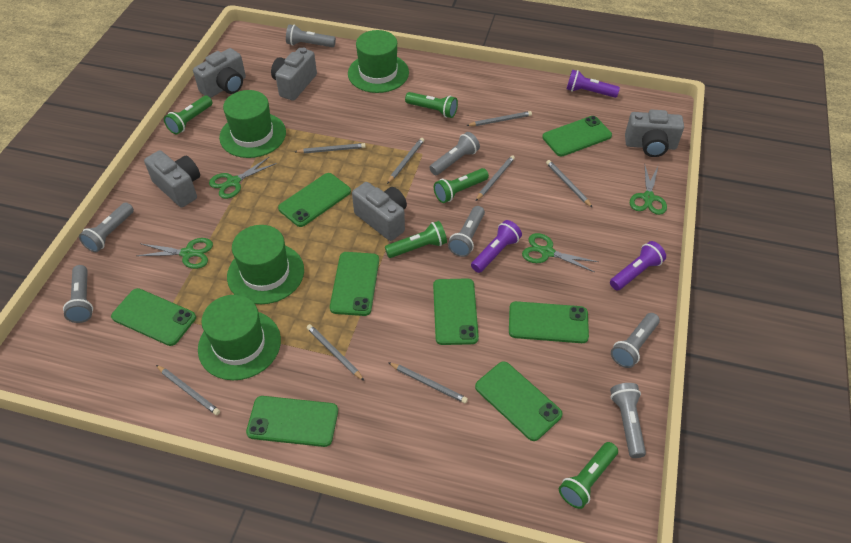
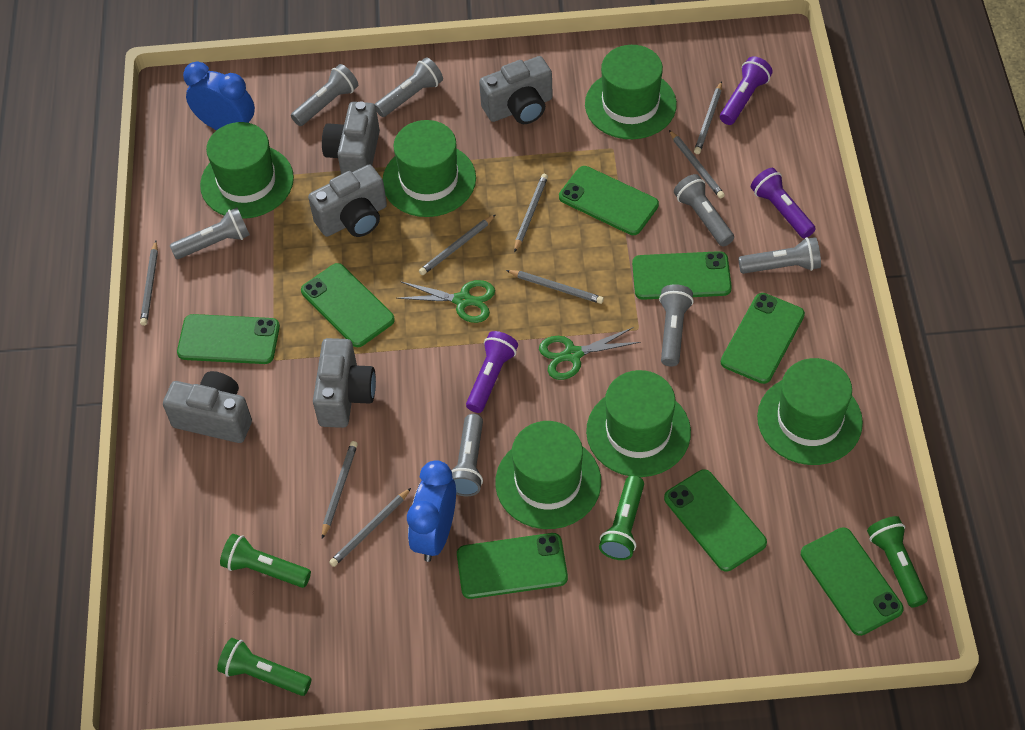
blue clock: none = 0 -> [183,62,255,130] [407,460,456,562] = 2
green flashlight: [164,96,213,134] [385,221,447,258] [405,92,458,118] [434,168,489,203] [559,442,618,509] = 5 -> [217,638,312,696] [220,534,311,588] [599,475,644,560] [867,516,928,608] = 4
green hat: [198,295,281,380] [219,90,286,158] [227,225,304,304] [348,30,409,93] = 4 -> [200,122,294,219] [383,120,476,217] [495,421,601,529] [585,45,677,139] [586,370,691,477] [757,358,863,465] = 6
green scissors: [136,238,213,269] [209,157,277,199] [522,233,598,272] [630,166,667,215] = 4 -> [396,280,495,323] [539,327,641,380] = 2

